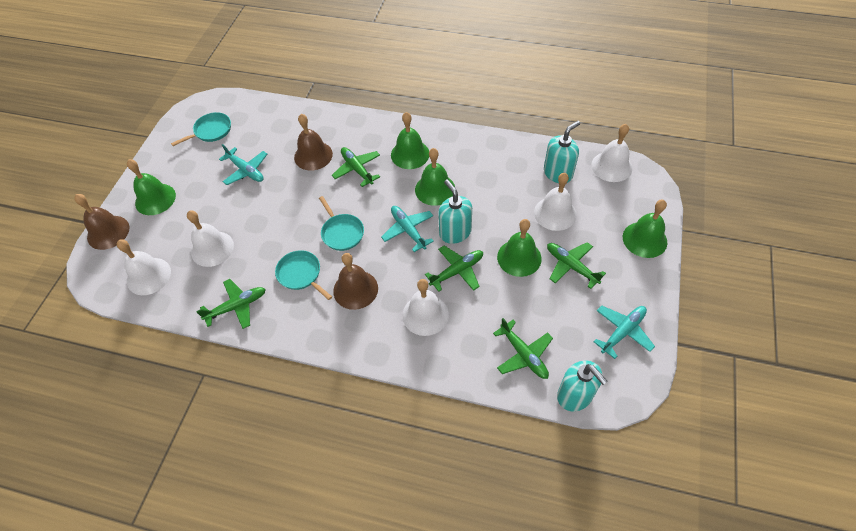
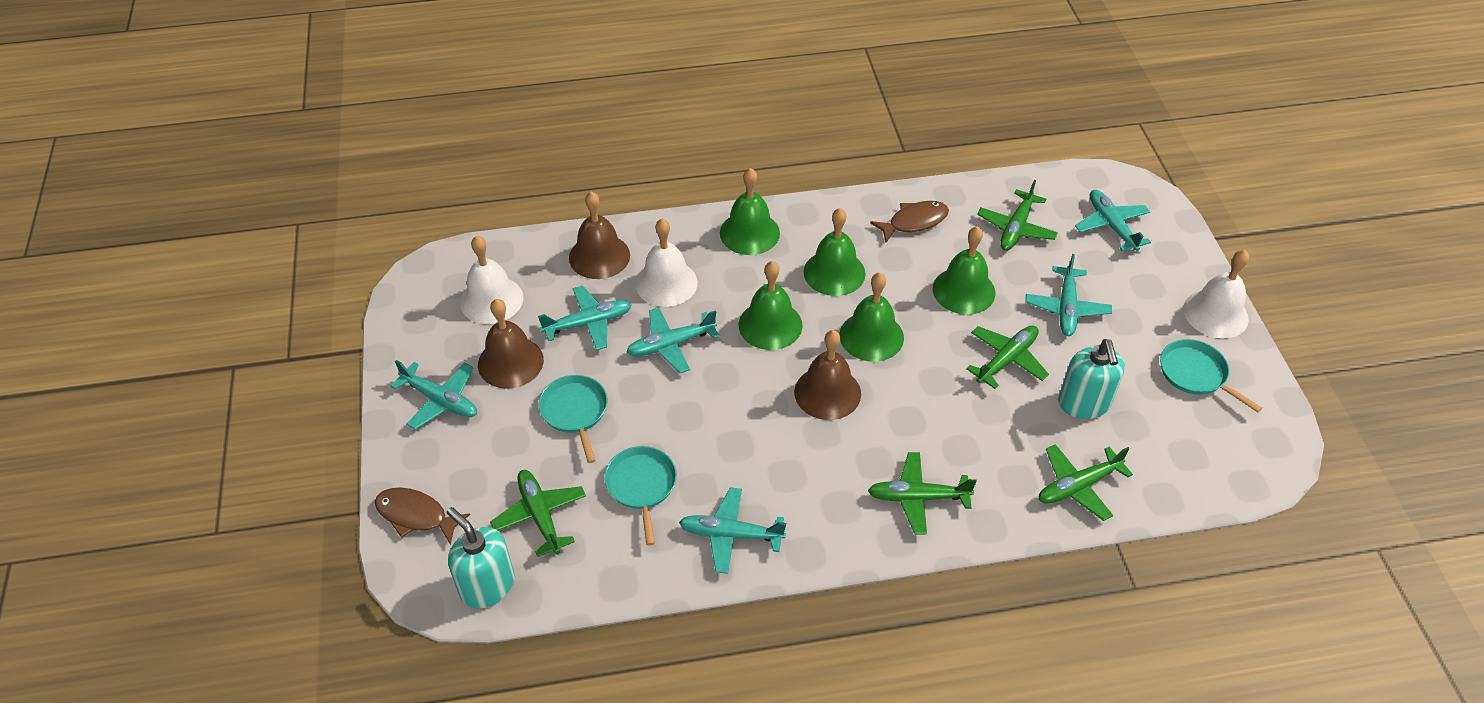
brown fish: none = 0 -> [375,487,470,545] [870,201,949,243] = 2
turquoise plane: [219,144,267,185] [381,206,434,252] [594,306,655,359] = 3 -> [390,360,477,430] [538,286,632,350] [627,307,720,373] [679,487,786,574] [1025,254,1112,336] [1075,190,1151,251] = 6
turquoise soap dispenser: [438,179,472,244] [544,121,580,183] [557,361,607,411] = 3 -> [447,507,515,609] [1058,339,1125,419] = 2
white bell: [117,239,171,295] [187,210,234,267] [402,279,449,336] [534,173,577,231] [591,124,632,182] = 5 -> [460,236,523,324] [635,219,698,307] [1183,250,1249,338] = 3

